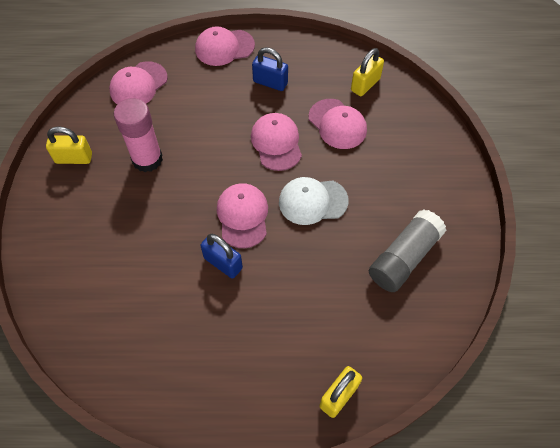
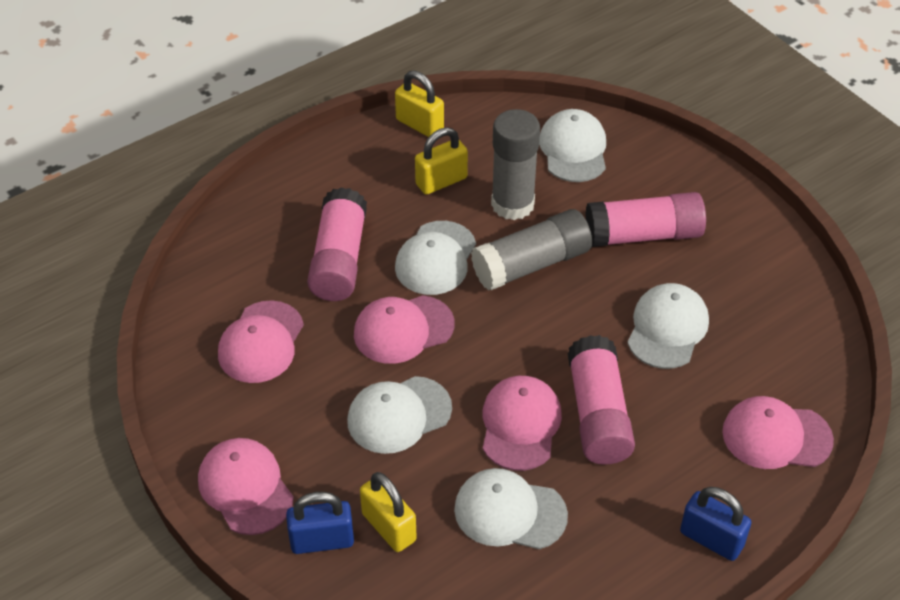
grey glue stick: [369,209,446,292] = 1 -> [471,209,592,291] [491,109,540,220] = 2
pink glue stick: [114,98,163,172] = 1 -> [307,187,367,301] [567,335,635,465] [585,192,706,247] = 3
white cap: [279,177,349,225] = 1 -> [347,376,452,454] [395,221,476,295] [454,468,568,549] [539,109,606,182] [627,283,709,369] = 5

